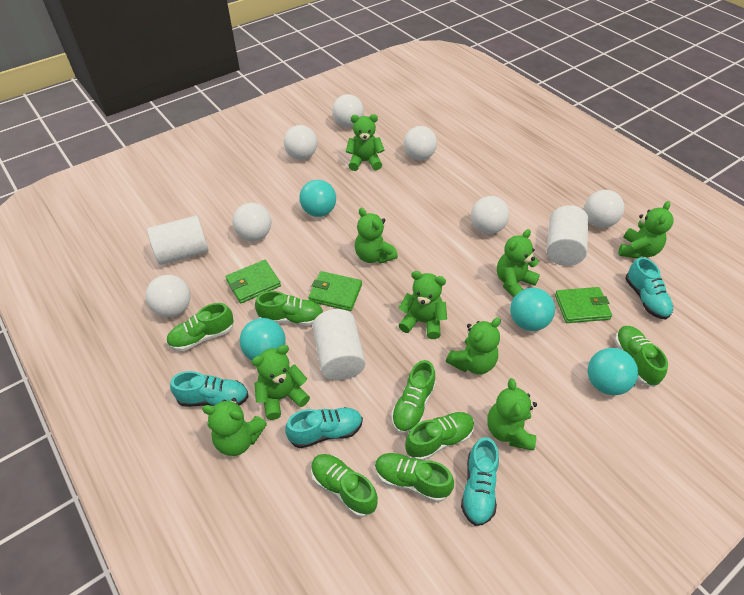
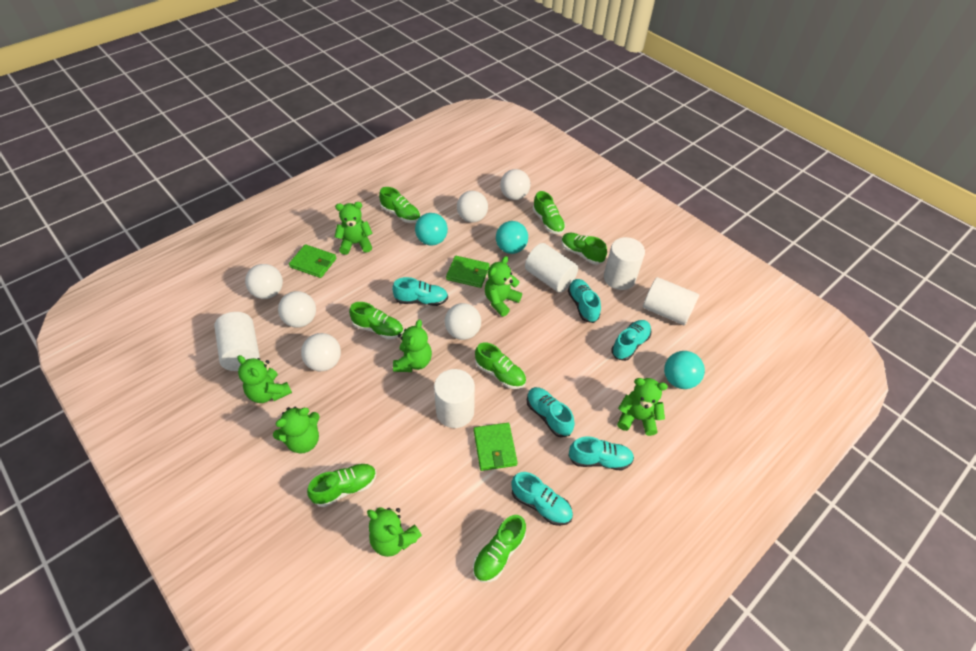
green teddy bear: [202,398,267,456] [252,345,310,420] [346,114,384,171] [355,208,398,264] [398,271,447,339] [446,318,501,374] [487,378,537,450] [497,229,540,298] [618,201,673,259] = 9 -> [237,355,292,403] [273,407,320,454] [335,202,373,255] [367,507,422,557] [393,319,432,372] [485,256,522,317] [617,378,668,436] = 7
turquoise ball: [240,318,286,361] [299,180,336,217] [510,288,555,331] [588,348,638,395] = 4 -> [415,213,448,246] [496,221,528,254] [664,351,705,389] = 3
turquoise shoe: [170,371,249,407] [285,407,363,448] [461,437,499,526] [625,257,673,319] = 4 -> [392,277,448,306] [511,472,573,526] [527,387,575,437] [568,279,601,323] [568,436,634,470] [611,320,652,361] = 6
white ball: [145,275,191,317] [232,203,271,241] [284,125,317,160] [332,94,364,127] [403,126,437,160] [471,196,509,234] [584,190,624,228] = 7 -> [245,264,283,299] [278,291,316,328] [301,333,341,371] [445,303,481,340] [457,191,488,222] [500,169,530,200] = 6
white cylinder: [147,216,209,265] [312,309,365,381] [547,205,589,266] = 3 -> [214,312,260,371] [434,369,475,428] [525,243,578,293] [604,237,645,290] [643,277,699,325] = 5

